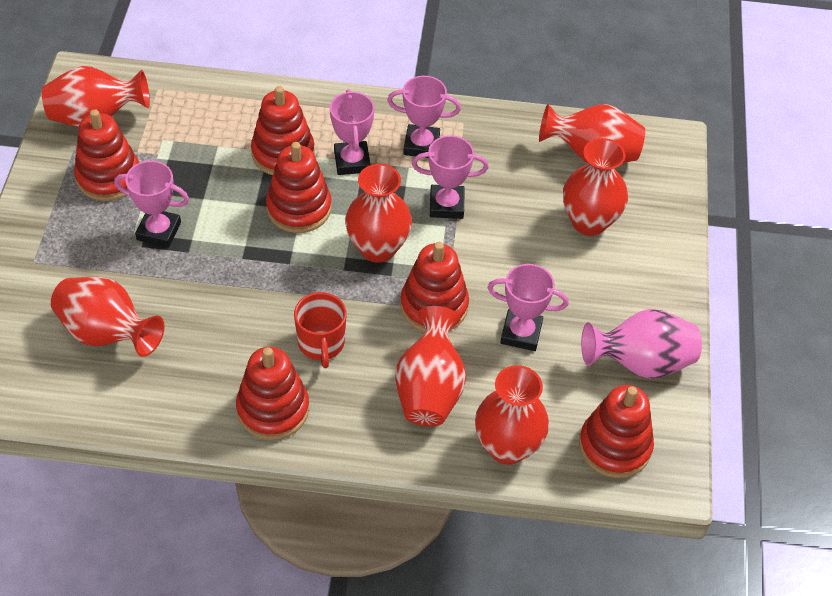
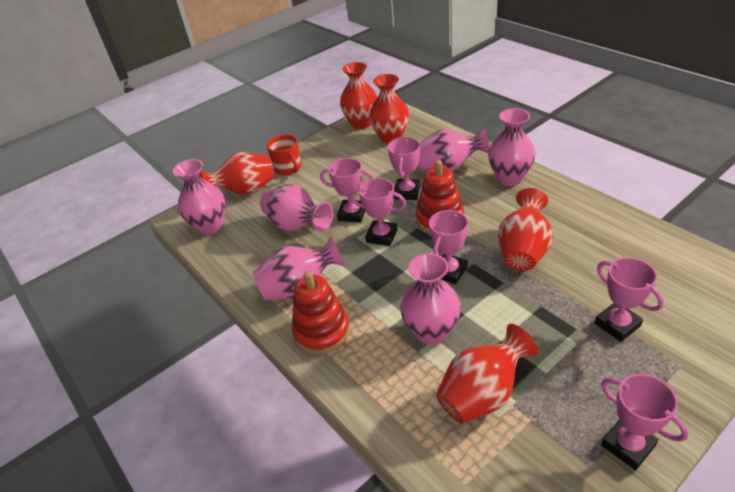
pink trophy: [114,161,189,248] [330,89,374,175] [387,76,461,158] [412,135,489,219] [487,264,569,351] = 5 -> [320,158,373,222] [350,178,406,246] [387,137,421,200] [429,210,468,285] [595,257,664,342] [601,374,689,470] = 6
pink vase: [581,309,702,379] = 1 -> [173,159,226,235] [253,236,344,300] [260,184,333,232] [400,253,461,345] [418,127,490,172] [488,108,536,186] = 6
red stacking toy: [74,109,139,201] [236,347,309,440] [251,86,315,175] [266,142,331,233] [400,242,469,332] [579,385,654,478] = 6 -> [292,271,350,354] [415,160,464,234] = 2
red vase: [42,66,150,127] [51,277,165,357] [345,164,412,262] [395,306,467,427] [475,365,549,464] [539,104,645,164] [563,138,628,236] = 7 -> [199,152,274,195] [340,62,377,129] [369,74,409,144] [436,324,539,423] [498,188,553,271] = 5

